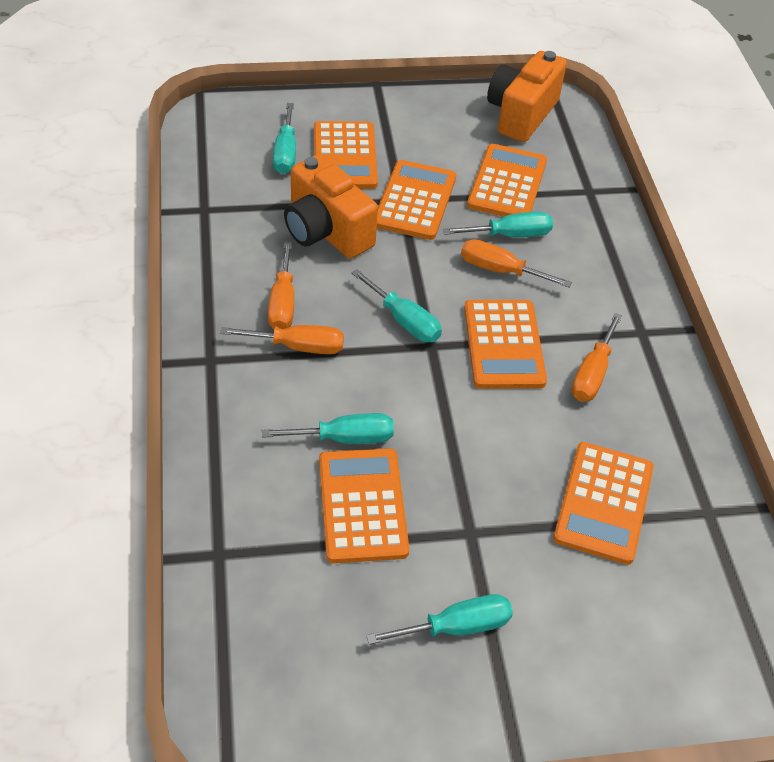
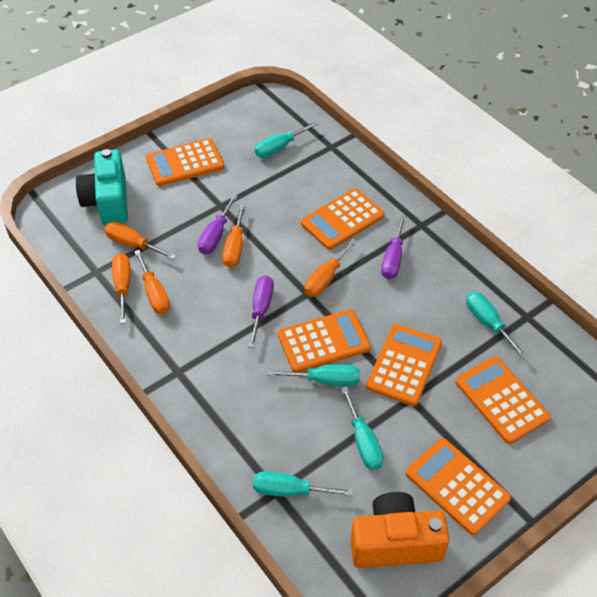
orange camera: [284,155,378,258] [487,51,567,142] = 2 -> [350,492,449,568] = 1
orange screwdriver: [220,325,344,354] [268,241,294,329] [461,239,572,288] [572,313,622,402] = 4 -> [104,222,176,260] [112,254,131,324] [134,249,170,314] [222,204,246,268] [305,239,357,297] = 5
purple screwdriver: none = 0 -> [198,195,238,254] [248,275,274,348] [381,215,406,279] = 3
turquoise camera: none = 0 -> [76,149,128,225] = 1

